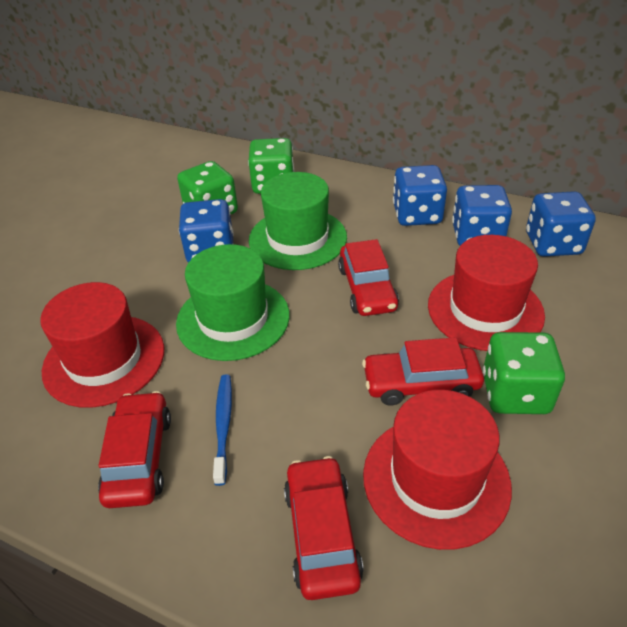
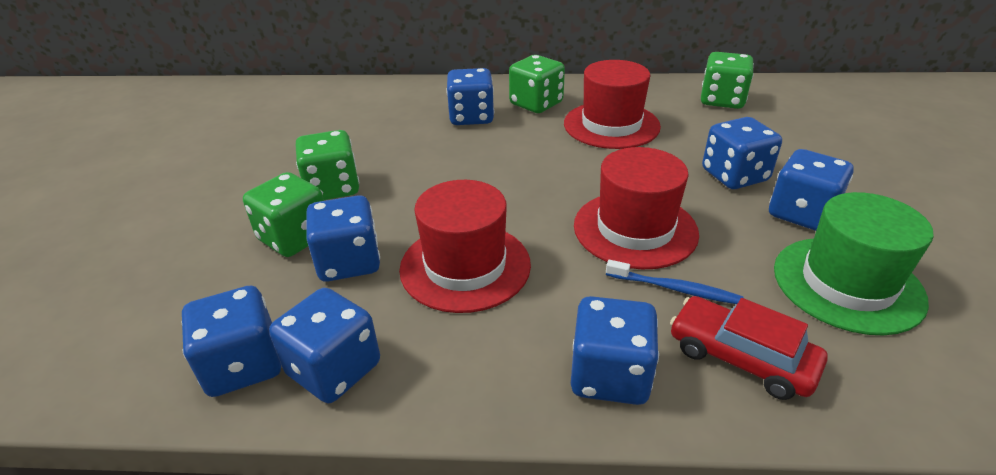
blue dice: [179,199,234,263] [393,165,447,226] [452,185,512,246] [526,191,596,257] = 4 -> [181,286,281,397] [269,288,380,403] [306,195,380,282] [446,68,494,125] [571,296,659,405] [702,117,782,189] [769,149,854,231] = 7
green dice: [177,161,238,215] [248,138,294,194] [483,332,565,414] = 3 -> [243,172,324,257] [296,130,359,200] [509,55,565,113] [701,52,754,109] = 4
green hat: [176,244,290,361] [249,172,347,270] = 2 -> [774,192,934,335] = 1
red car: [98,391,171,508] [284,456,364,600] [338,239,399,316] [362,337,484,406] = 4 -> [670,296,828,400] = 1

